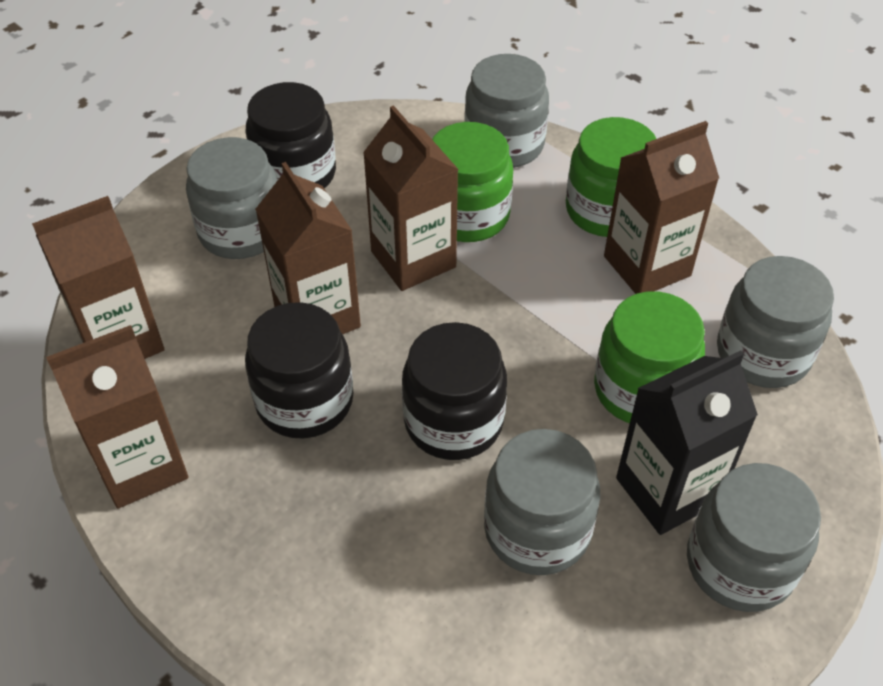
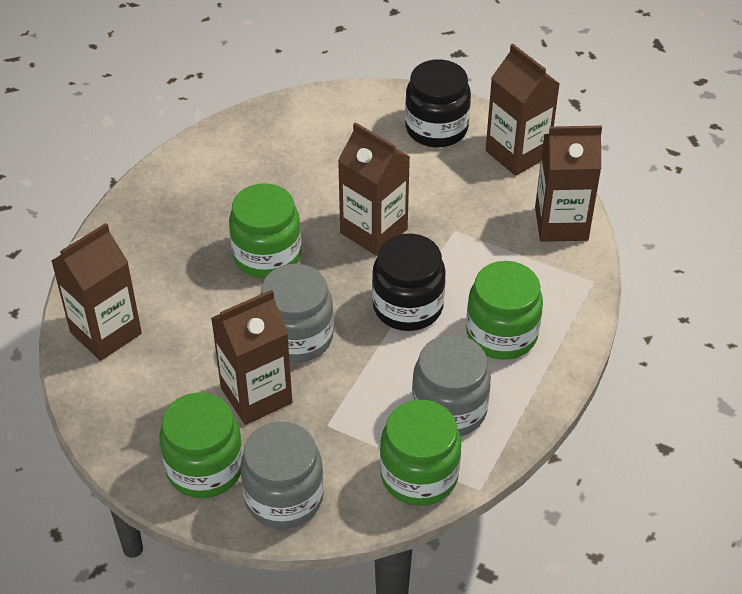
black carton: [616,350,758,535] = 1 -> none = 0
black jar: [245,82,336,189] [245,302,353,438] [402,322,507,460] = 3 -> [372,234,446,331] [405,59,471,147] = 2
green jar: [432,122,513,242] [566,117,657,237] [594,291,705,423] = 3 -> [160,393,243,498] [229,184,301,278] [380,400,461,506] [466,261,543,360] = 4
grey jar: [186,137,277,259] [464,54,549,168] [484,429,601,575] [687,463,821,612] [717,256,834,388] = 5 -> [240,422,324,529] [260,264,334,363] [412,335,491,436] = 3

